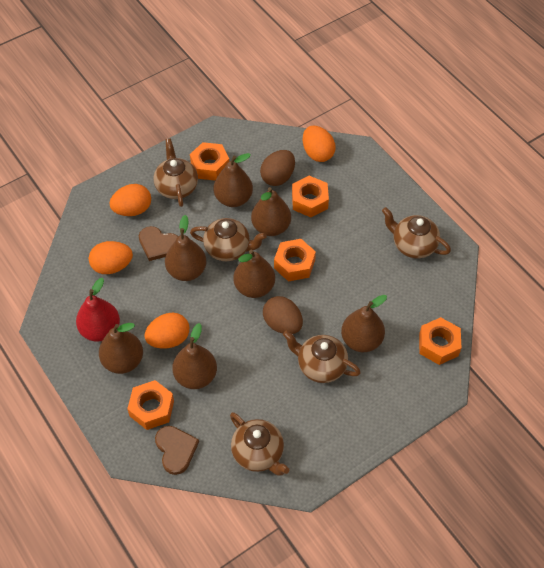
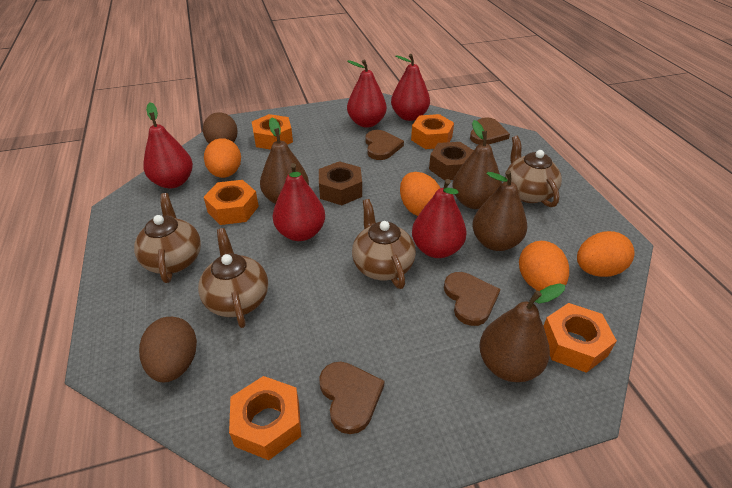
brown heart: [139,226,178,261] [155,426,199,475] = 2 -> [319,362,384,434] [365,130,404,160] [444,272,500,326] [470,117,510,145] = 4
brown nut: none = 0 -> [319,161,362,205] [429,142,474,180] = 2
brown pear: [99,323,143,374] [165,215,206,281] [172,323,217,389] [214,153,253,207] [233,250,275,298] [251,187,291,236] [341,295,387,352] = 7 -> [260,118,309,204] [452,120,502,209] [472,170,527,251] [479,283,565,382] = 4
brown teapot: [154,138,198,207] [190,218,267,261] [230,412,290,476] [283,331,361,383] [382,207,451,258] = 5 -> [134,193,201,283] [198,228,268,328] [352,199,416,289] [505,136,562,207] = 4
red pear: [76,278,120,342] = 1 -> [143,102,193,188] [273,163,325,241] [347,59,387,128] [391,54,430,121] [412,179,467,258] = 5

